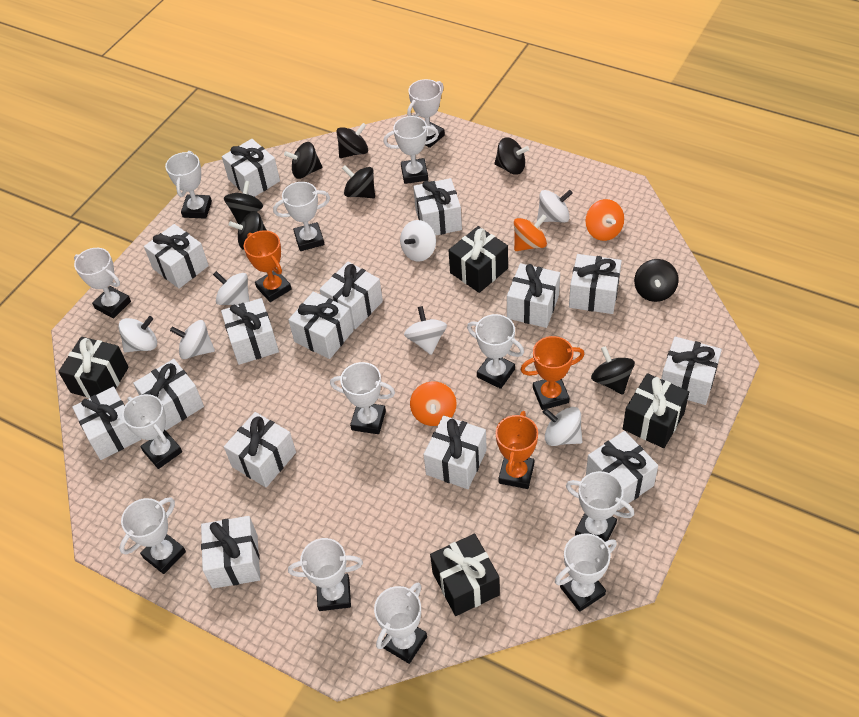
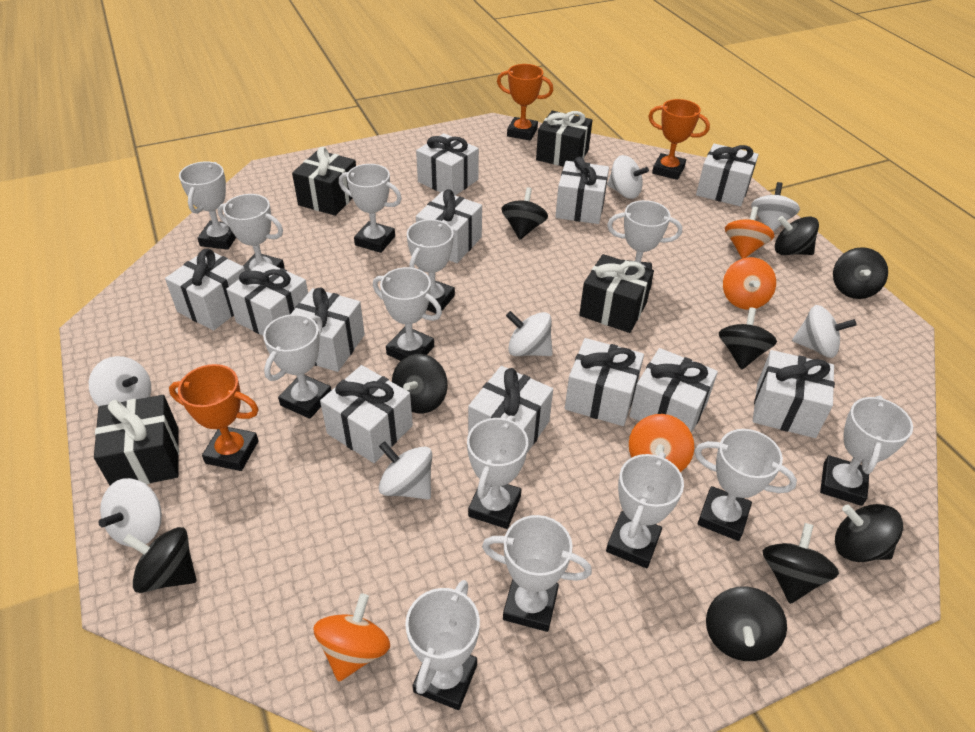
black spinning top: [224,181,263,224] [229,211,267,250] [284,142,323,179] [336,123,368,158] [342,165,375,198] [494,137,529,174] [591,346,635,395] [634,259,679,302] = 8 -> [123,527,196,593] [392,354,448,413] [502,187,548,240] [706,587,787,661] [719,307,777,370] [763,523,839,604] [775,216,819,255] [833,247,888,299] [835,504,903,562] = 9
orange spinning top: [410,381,457,426] [514,214,547,251] [586,199,624,241] = 3 -> [313,593,390,682] [629,414,694,472] [723,257,776,310] [725,206,775,259] = 4
white gift: [72,387,142,460] [133,359,204,430] [144,224,209,289] [201,516,260,589] [221,298,279,365] [222,139,280,197] [224,412,296,487] [288,291,354,359] [320,262,383,329] [413,178,462,235] [423,415,487,489] [507,263,560,328] [569,254,622,314] [586,431,658,510] [661,336,722,405] = 15 -> [165,249,245,331] [226,261,308,335] [291,287,365,372] [320,365,413,463] [416,133,479,196] [416,189,482,263] [468,366,553,453] [555,157,609,224] [565,338,644,426] [629,348,718,433] [696,143,759,206] [753,350,835,438] = 12

